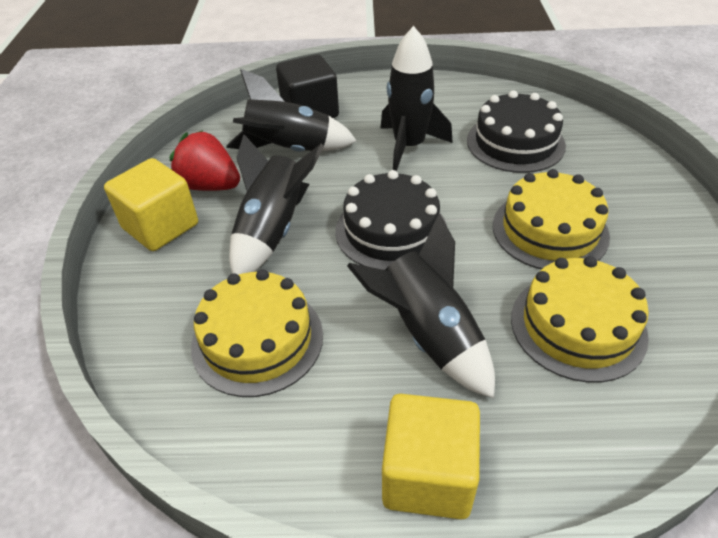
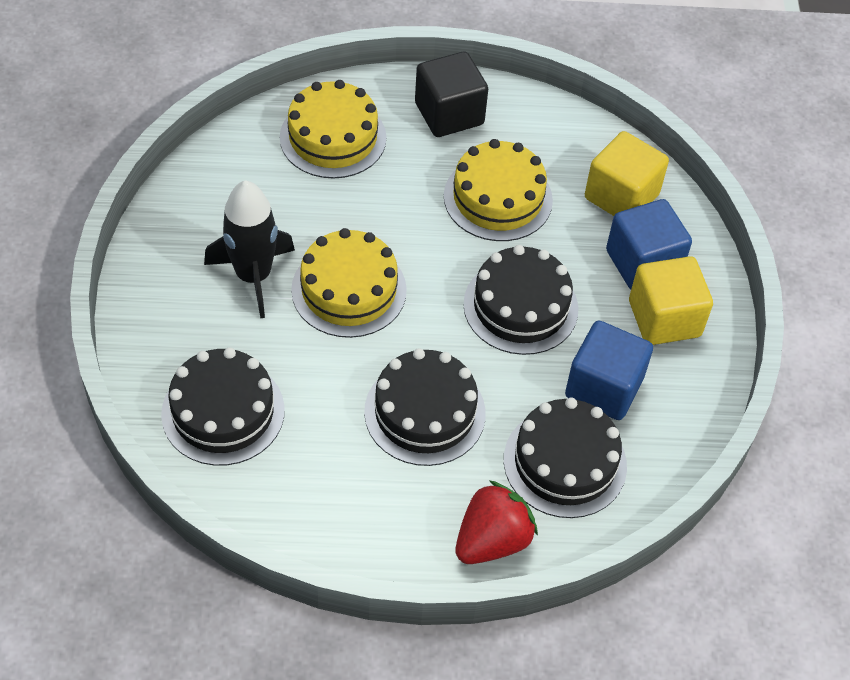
black cake: [335,170,447,270] [467,90,566,173] = 2 -> [161,347,285,466] [364,348,486,466] [463,245,579,355] [504,397,627,518] = 4
black rocket: [226,69,357,152] [229,134,324,275] [347,214,495,398] [380,26,453,171] = 4 -> [204,180,295,318] = 1
blue cube: none = 0 -> [565,320,653,420] [606,199,692,289] = 2

